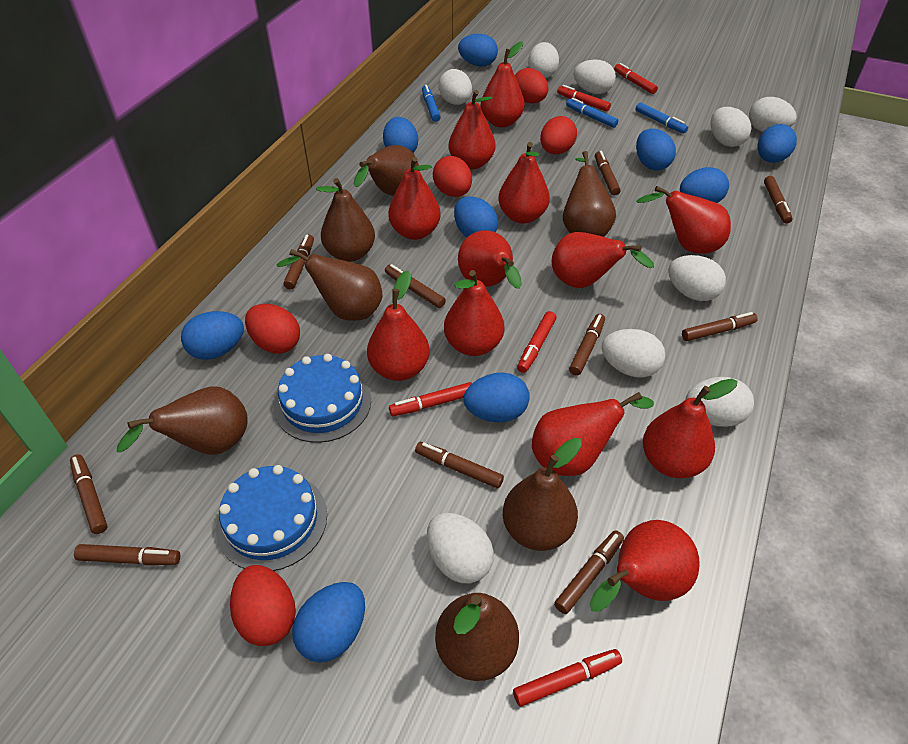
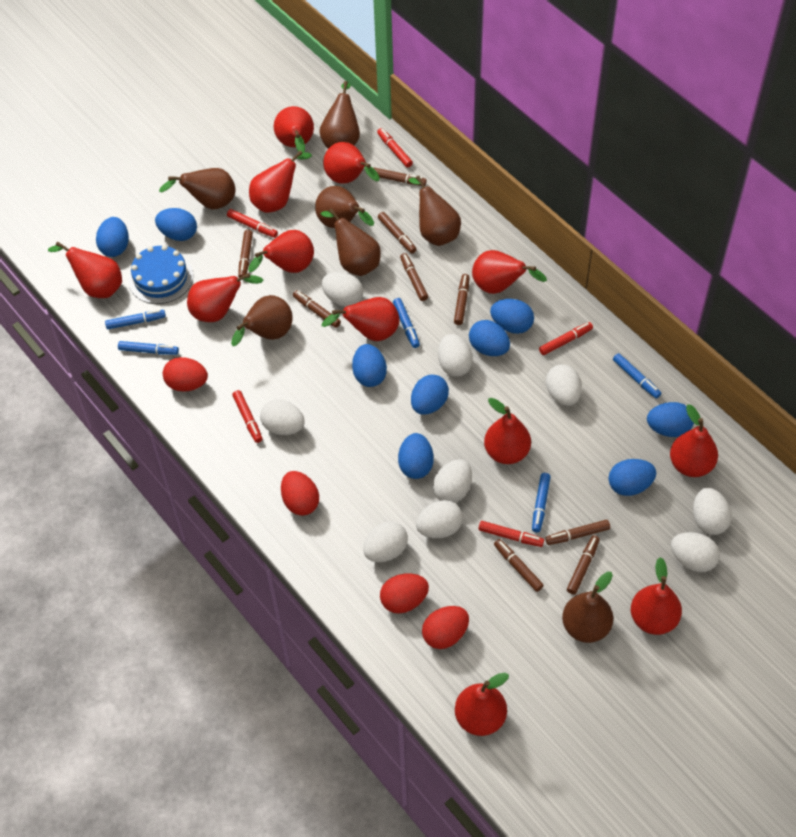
blue cake: [216,465,327,571] [274,354,371,443] = 2 -> [128,245,193,304] = 1
blue marker: [422,85,441,122] [566,98,618,128] [635,102,688,133] = 3 -> [105,310,166,329] [118,341,179,355] [393,298,420,348] [532,473,551,533] [613,353,661,399] = 5
brown marker: [70,454,108,534] [74,544,180,565] [283,234,314,289] [385,264,446,308] [415,442,504,488] [554,530,624,614] [569,314,605,376] [595,151,621,196] [682,312,758,341] [764,176,793,224] = 10 -> [238,230,253,278] [293,290,341,328] [374,168,427,186] [378,212,417,253] [400,253,428,301] [454,274,469,325] [494,539,544,592] [545,520,610,545] [567,535,600,594] = 9
red egg: [230,565,296,646] [245,304,300,354] [433,156,472,197] [515,68,548,103] [540,116,577,154] = 5 -> [163,357,208,392] [281,471,319,516] [380,573,429,614] [422,606,469,649] = 4

